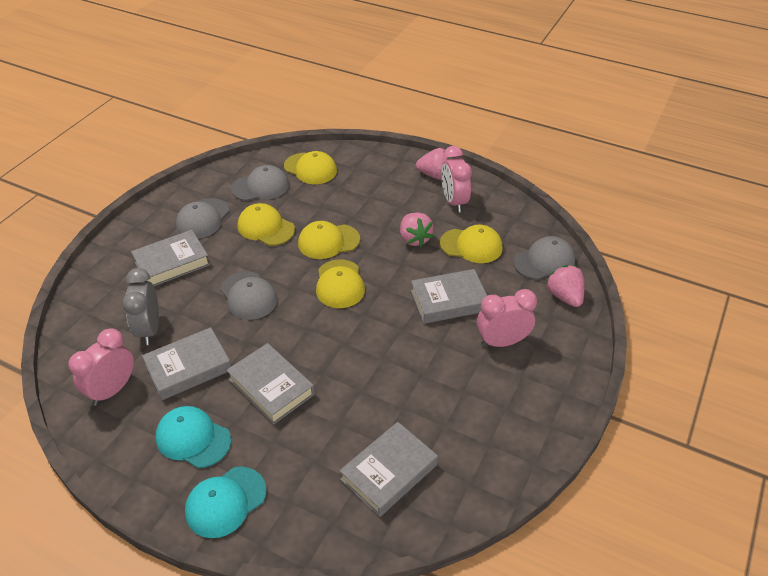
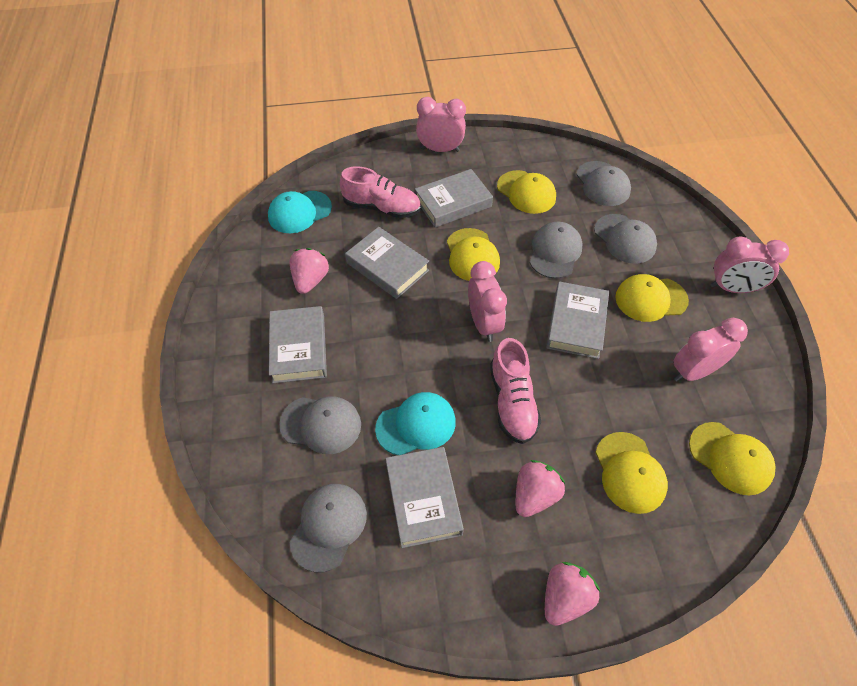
grey cap: [176,198,229,238] [220,271,277,320] [231,165,289,201] [513,236,575,280] = 4 -> [279,396,361,454] [290,484,367,572] [530,222,583,279] [576,161,631,206] [594,214,657,264] = 5
grey clock: [122,268,159,345] = 1 -> none = 0
pink clock: [68,328,134,406] [441,146,472,213] [477,289,537,347] = 3 -> [416,97,466,152] [468,261,507,342] [673,318,748,382] [710,236,789,293] = 4
pink shoe: none = 0 -> [340,166,421,218] [490,338,541,444] = 2

